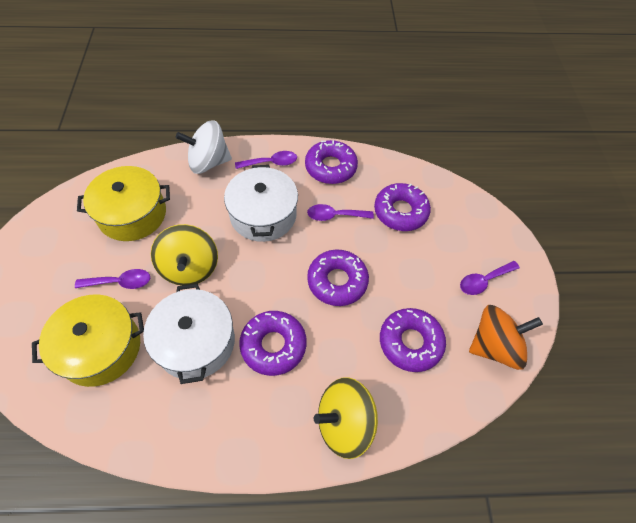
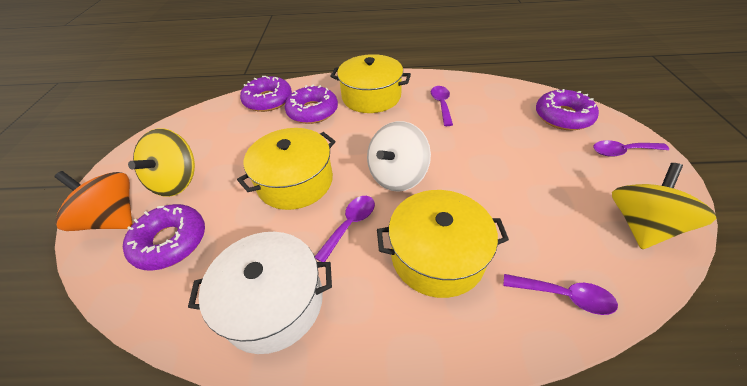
purple donut: [239,311,307,376] [305,140,358,184] [307,249,369,306] [374,183,431,231] [380,308,446,372] = 5 -> [123,204,205,271] [240,76,292,112] [285,84,338,124] [536,89,599,130] = 4
white pot: [143,284,235,384] [224,165,298,242] = 2 -> [188,232,332,354] = 1
yellow pot: [32,295,144,387] [77,166,170,241] = 2 -> [237,128,336,210] [330,54,411,113] [377,190,509,298] = 3

